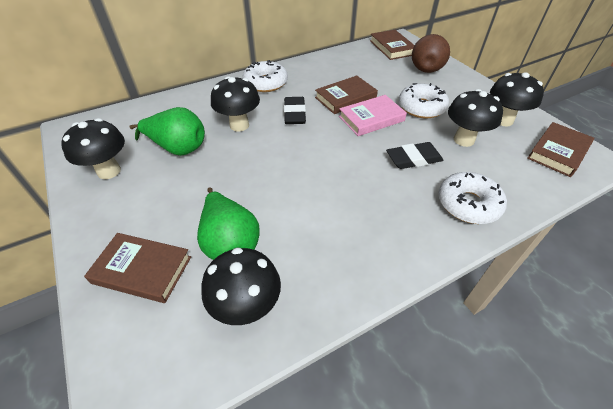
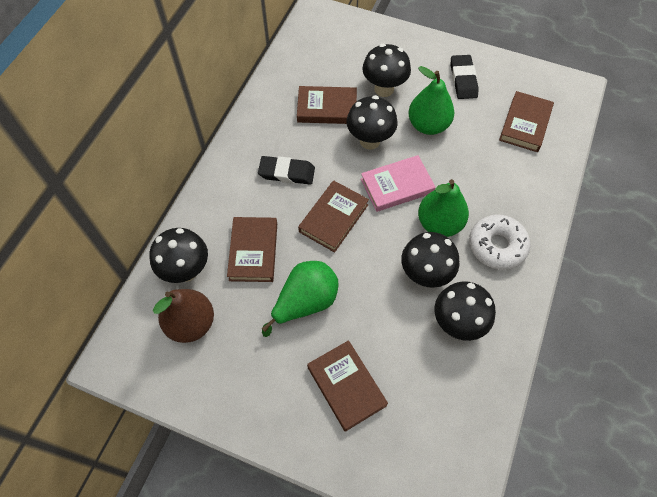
brown book: [84,233,191,303] [315,75,378,114] [370,30,415,60] [527,122,594,177] = 4 -> [227,217,277,282] [297,86,357,124] [298,180,369,253] [307,340,388,432] [499,91,554,152] = 5
green pear: [129,107,205,156] [197,187,260,260] = 2 -> [262,261,338,337] [408,66,454,135] [418,179,469,237] = 3
white donut: [243,60,288,92] [399,83,449,118] [439,172,507,224] = 3 -> [469,214,531,270] = 1

